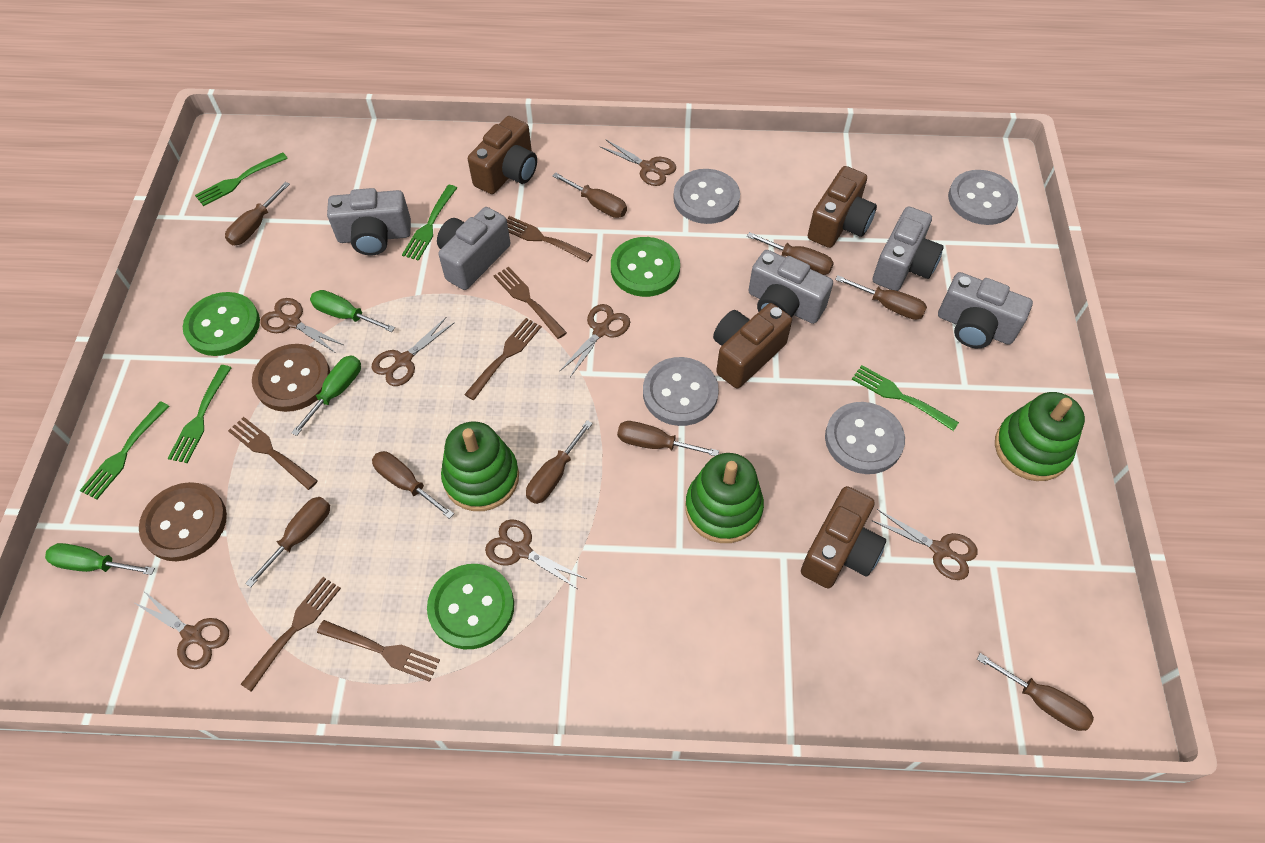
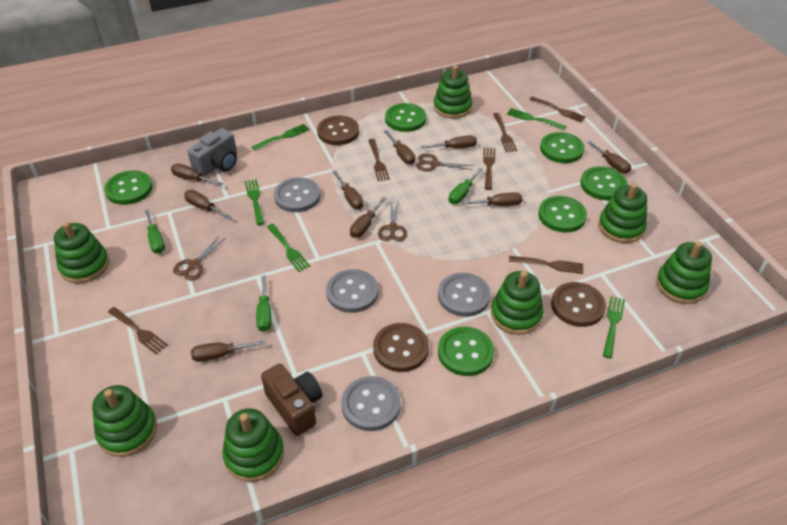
brown button: [139,482,227,561] [252,344,330,412] = 2 -> [317,116,359,145] [373,323,429,372] [551,282,606,327] = 3
brown camera: [468,116,537,194] [713,303,792,388] [801,486,886,588] [808,166,877,248] = 4 -> [261,364,322,436] = 1
brown scissors: [133,591,229,669] [260,298,344,352] [372,317,455,386] [485,519,586,590] [560,304,630,377] [599,139,676,186] [871,509,978,580] = 7 -> [173,236,225,281] [378,199,407,241] [416,153,473,171] = 3
green button: [183,292,260,356] [427,564,514,649] [611,237,680,297] = 3 -> [104,170,152,205] [385,103,426,132] [438,327,494,376] [538,196,587,233] [540,132,585,163] [580,166,628,200] = 6
green stacking toy: [441,421,519,511] [685,453,764,543] [995,392,1085,481] = 3 -> [54,222,109,283] [92,385,157,457] [222,409,284,482] [434,65,472,119] [491,271,543,335] [598,183,647,243] [656,241,712,304] = 7
grey camera: [327,188,411,255] [437,207,510,290] [748,250,833,324] [873,206,944,291] [938,272,1033,348] = 5 -> [188,128,237,177] = 1

